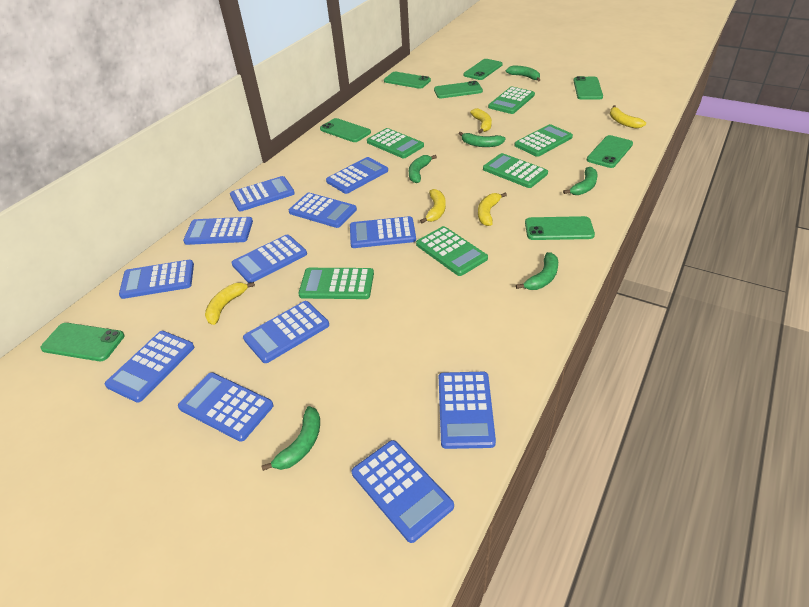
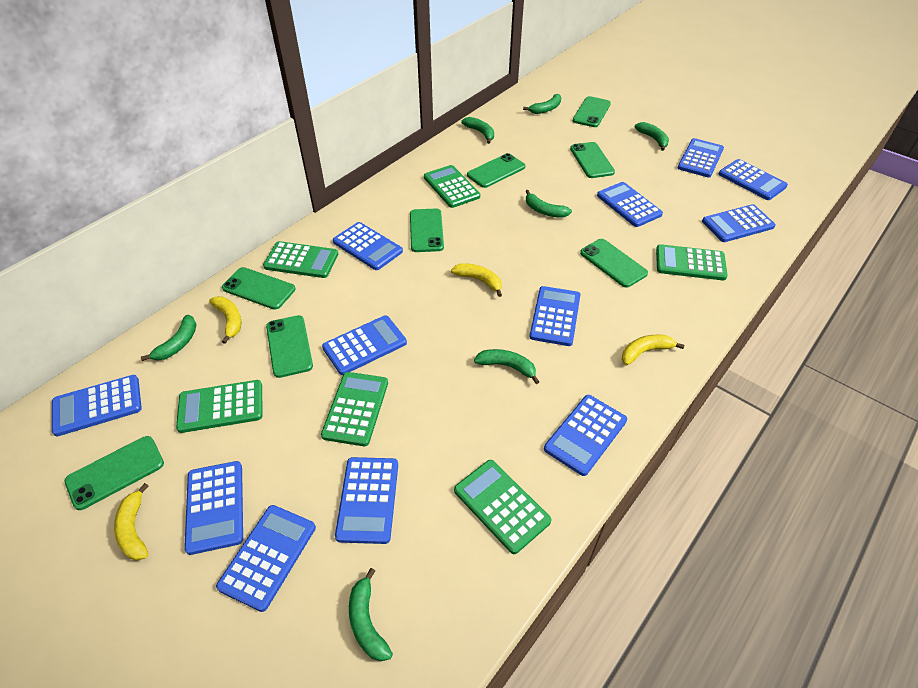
green banana: [261,406,320,471] [409,155,437,183] [459,132,505,147] [506,66,540,82] [516,252,558,290] [563,167,598,195] = 6 -> [141,315,197,361] [349,568,393,661] [461,117,494,144] [474,349,539,384] [523,94,561,114] [526,190,572,218] [634,122,669,151] = 7
yellow banana: [205,282,255,325] [420,189,446,223] [470,108,492,133] [478,192,507,226] [610,105,646,129] = 5 -> [114,483,148,561] [209,297,241,344] [451,263,502,297] [622,334,684,365] = 4

